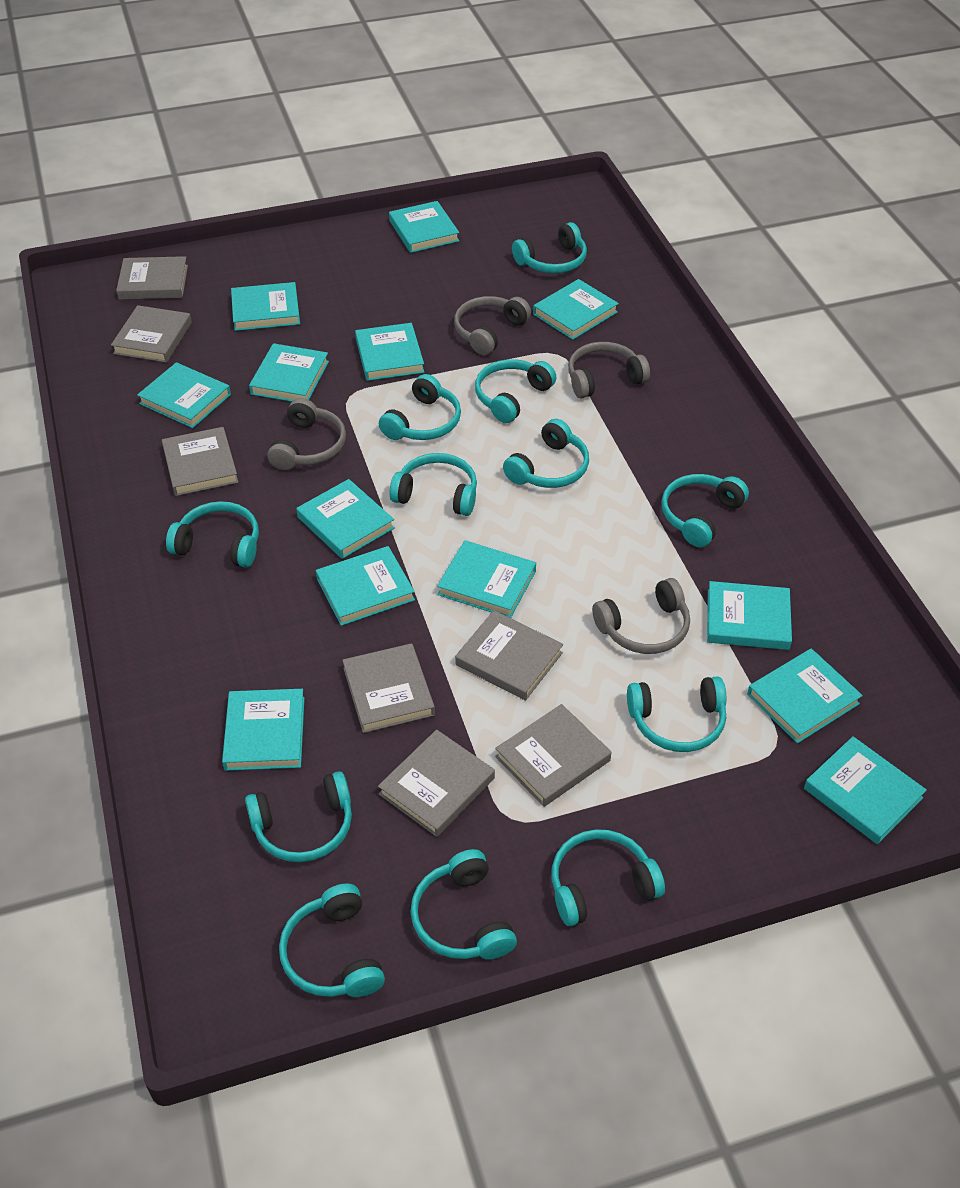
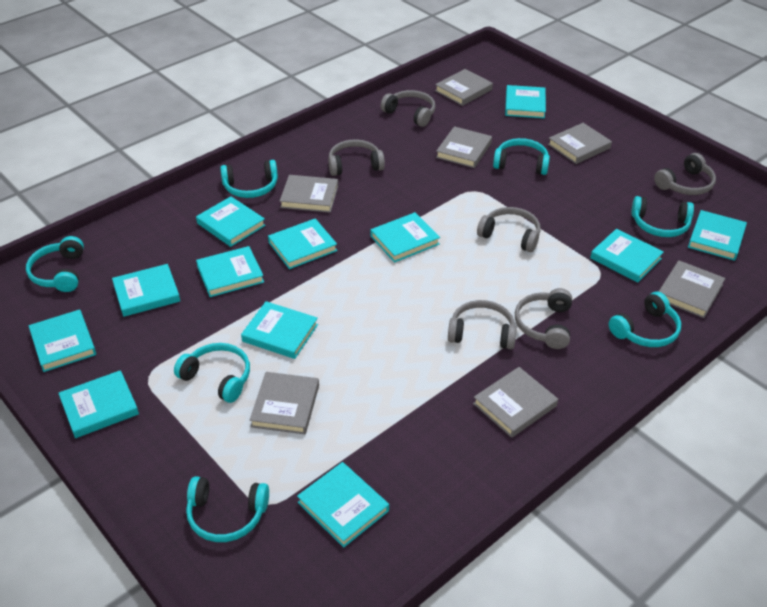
grey headphones: [267,398,346,470] [454,296,531,355] [568,342,650,398] [592,578,690,654] = 4 -> [328,139,385,176] [381,90,435,127] [448,300,516,349] [477,207,541,252] [515,288,572,349] [654,153,716,195] = 6
turquoise book: [137,362,231,428] [222,689,305,771] [231,282,300,331] [249,343,329,402] [296,479,395,559] [316,546,415,626] [355,323,424,381] [389,201,459,253] [437,540,536,618] [533,279,619,340] [707,581,792,650] [747,648,863,743] [804,736,927,844] = 13 -> [28,309,96,372] [58,370,139,438] [112,264,180,317] [196,196,266,247] [196,246,264,297] [241,301,318,359] [268,218,338,269] [297,462,389,548] [370,212,440,263] [505,85,546,118] [590,229,664,283] [688,210,747,261] = 12
turquoise headphones: [166,501,259,568] [245,771,352,862] [279,884,385,997] [379,374,461,440] [390,453,477,516] [410,849,517,960] [475,359,556,423] [503,419,589,488] [512,222,587,273] [551,829,665,926] [627,676,726,752] [661,474,749,547] = 12 -> [26,236,84,292] [174,343,250,403] [186,476,269,542] [220,160,278,198] [493,138,550,175] [609,292,681,347] [631,196,694,237] = 7

